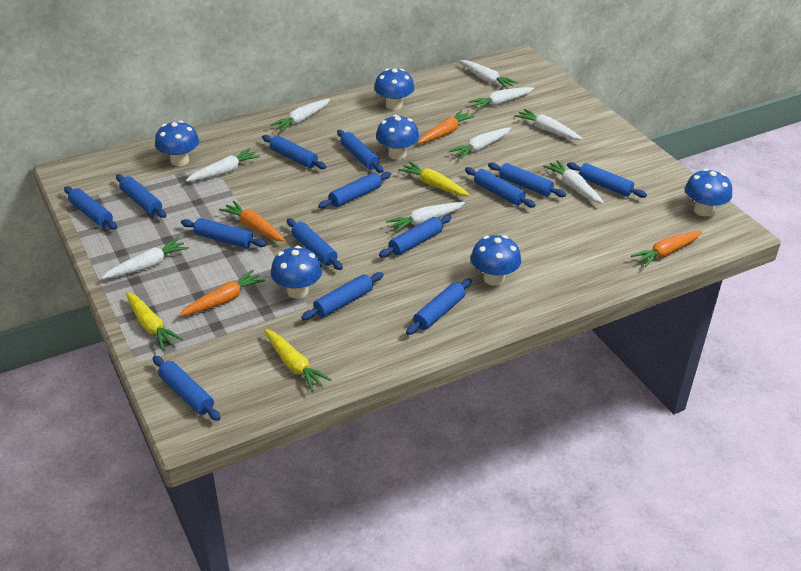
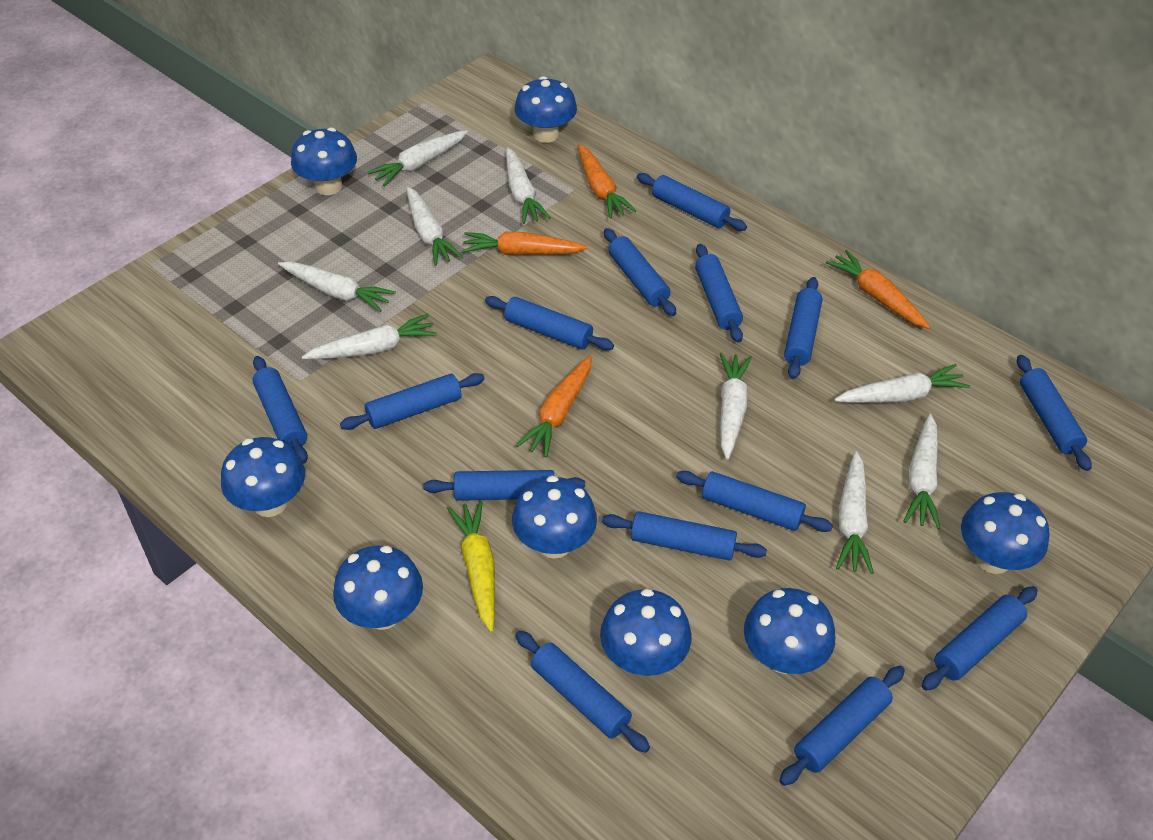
blue mushroom: [155,121,199,166] [271,246,322,298] [374,68,415,110] [376,115,419,160] [471,235,521,286] [685,169,732,217] = 6 -> [221,437,305,517] [291,127,357,195] [333,546,423,630] [512,476,597,559] [514,76,577,143] [600,589,692,676] [744,588,835,674] [961,492,1049,574] = 8
yellow carrot: [126,292,183,350] [264,329,332,391] [398,161,470,196] = 3 -> [447,501,495,633] = 1

